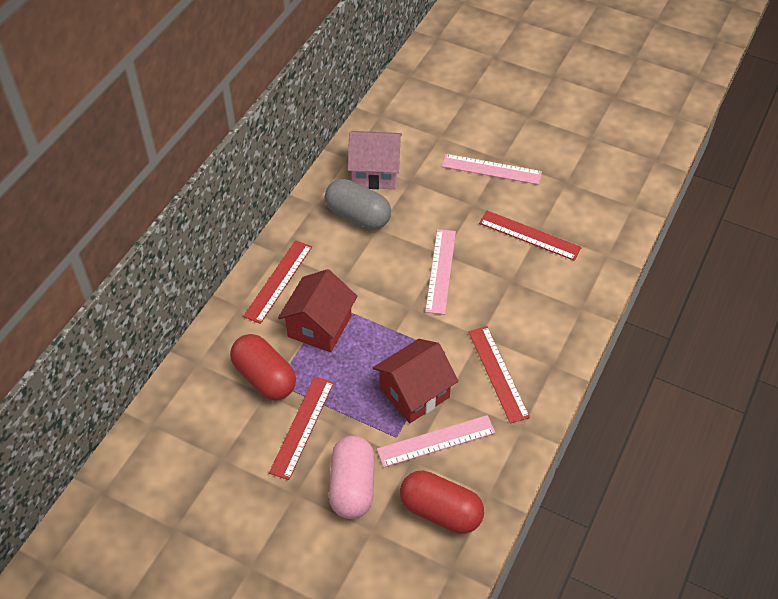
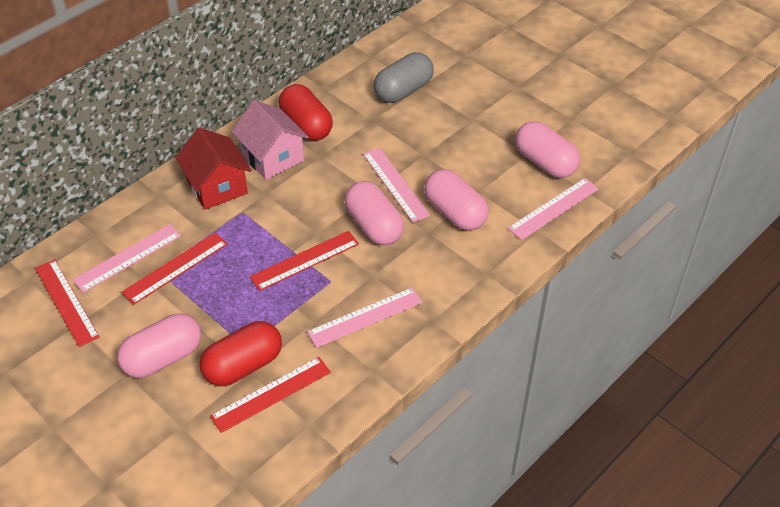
pink capsule: [329,436,375,519] = 1 -> [117,314,201,378] [345,181,404,245] [424,169,489,231] [515,121,580,178] = 4
pink ruler: [377,415,496,467] [425,229,456,315] [442,154,542,185] = 3 -> [73,224,181,293] [307,287,423,348] [363,148,430,222] [508,178,599,240] = 4
red house: [278,269,358,352] [373,339,458,423] = 2 -> [175,128,251,210] = 1

